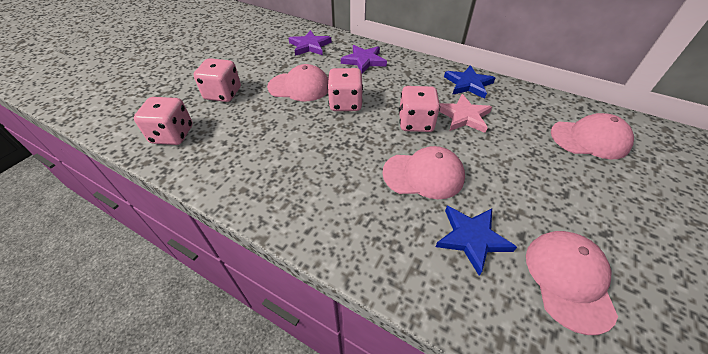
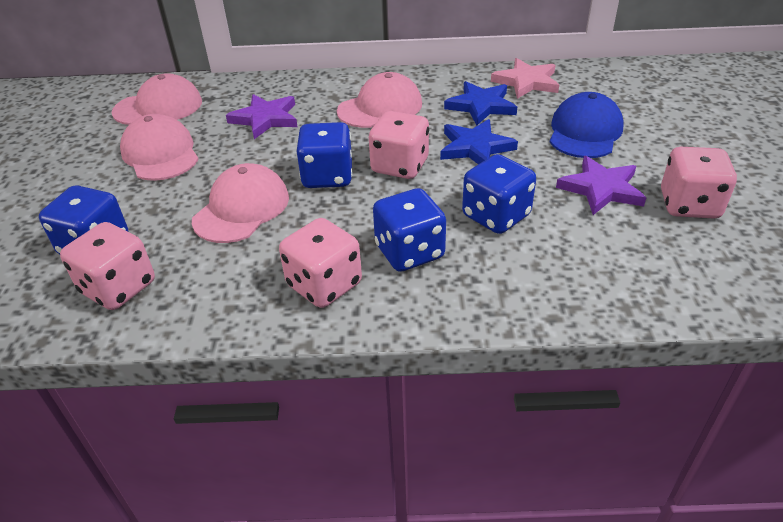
blue cap: none = 0 -> [550,92,624,158] = 1
blue dice: none = 0 -> [39,185,128,254] [296,122,353,188] [373,188,446,272] [462,154,536,234] = 4

